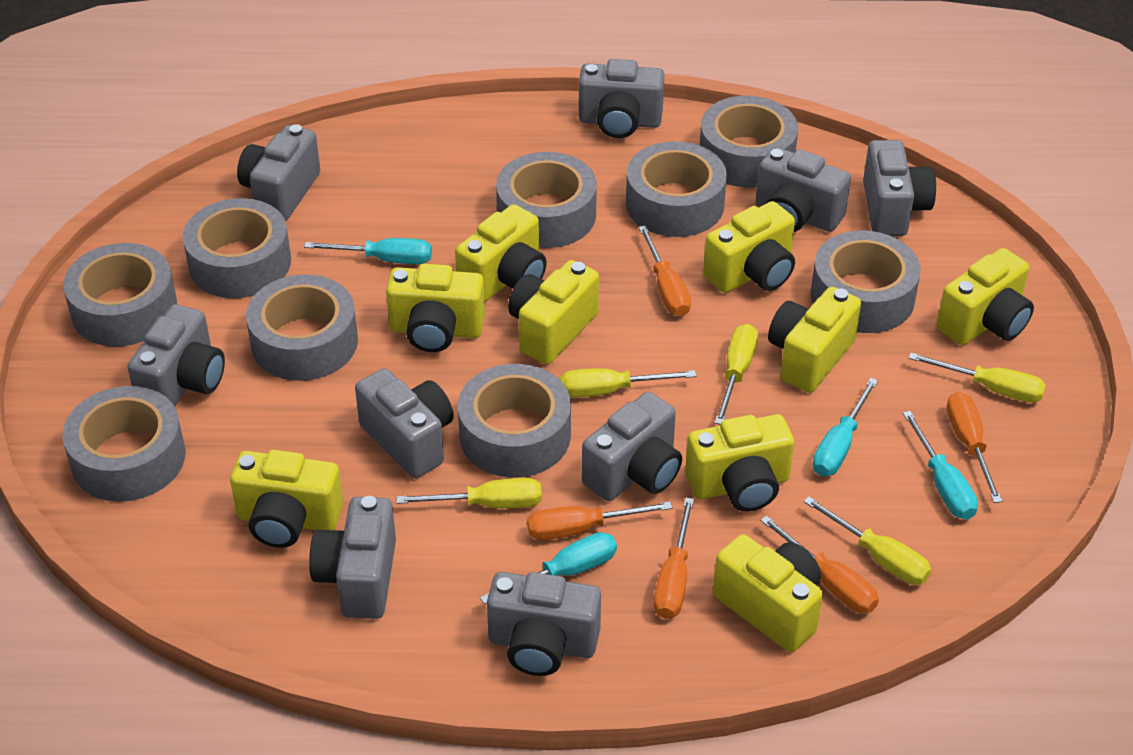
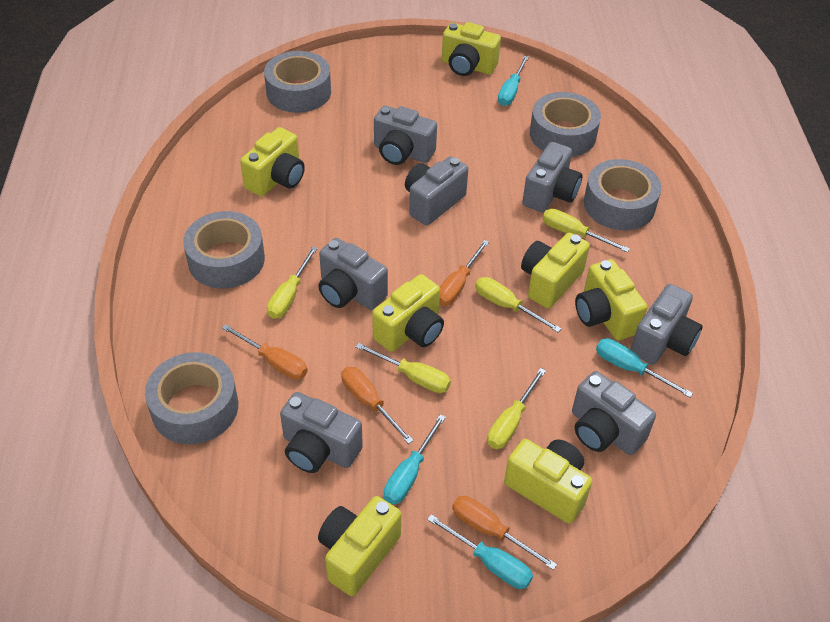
grey camera: [127,304,225,407] [237,124,320,221] [309,496,396,619] [355,368,454,478] [487,572,601,676] [579,59,664,138] [582,392,682,501] [756,147,851,232] [863,140,936,236] = 9 -> [280,392,363,473] [318,238,388,310] [374,106,437,165] [405,156,468,225] [522,142,582,212] [572,371,656,455] [630,284,702,364] = 7
grey tape: [62,386,186,502] [63,243,177,346] [182,198,291,298] [246,275,358,381] [458,364,571,477] [496,152,597,248] [626,141,727,237] [699,96,798,188] [811,230,921,333] = 9 -> [145,352,238,444] [183,211,265,289] [264,51,331,113] [530,92,601,157] [584,159,661,230] = 5
orange screwdriver: [527,501,673,540] [638,225,691,316] [654,498,694,619] [760,515,879,613] [947,392,1002,503] = 5 -> [222,324,308,380] [341,367,414,444] [439,240,489,306] [452,496,557,570] = 4
yellow camera: [230,450,343,548] [386,264,485,352] [455,204,547,302] [508,260,599,364] [685,414,794,511] [703,201,795,293] [713,534,823,652] [768,287,861,393] [937,248,1034,345] = 9 -> [240,127,305,196] [318,496,401,596] [372,274,444,352] [442,22,501,76] [504,439,593,524] [521,233,590,308] [575,259,647,340] = 7

